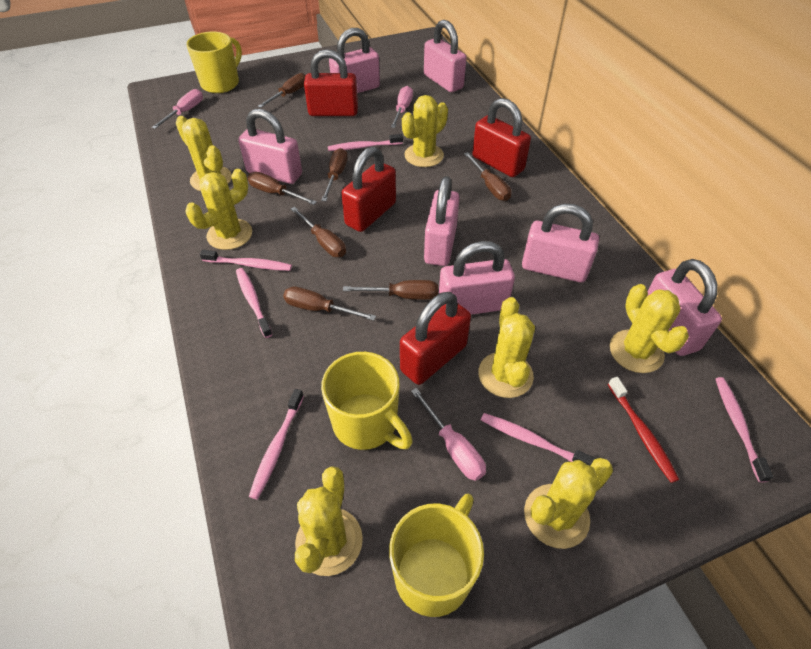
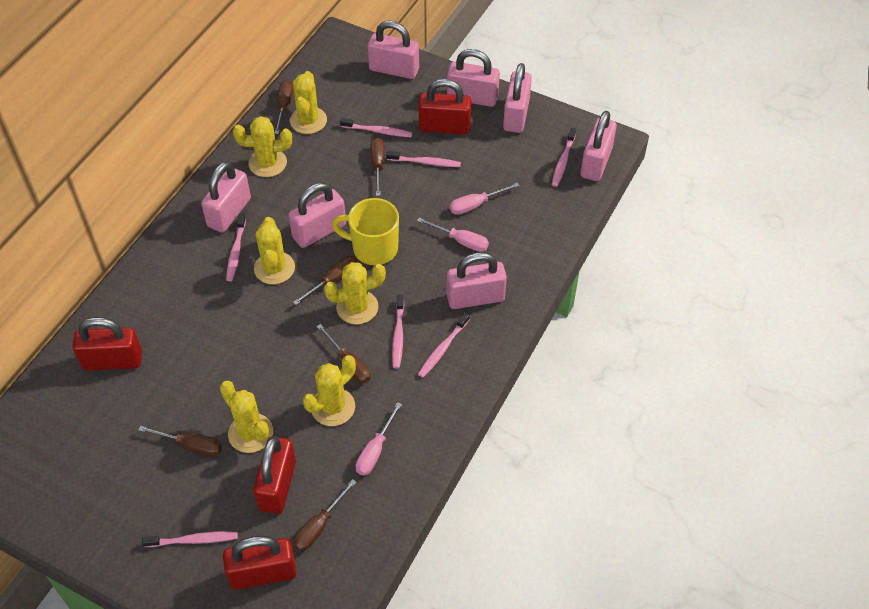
brown screwdriver: [248,172,317,205] [258,73,306,108] [283,286,376,321] [291,207,346,257] [321,148,348,201] [343,280,438,300] [464,152,511,201] = 7 -> [138,426,222,456] [274,80,293,134] [293,256,357,305] [293,479,357,552] [317,324,371,384] [370,137,384,196] = 6
pink toothbrush: [200,250,292,271] [236,268,273,338] [249,389,304,499] [328,134,403,151] [481,413,596,465] [715,377,774,482] = 6 -> [142,531,238,547] [226,214,246,281] [340,118,412,137] [386,151,461,167] [392,294,404,369] [418,313,470,378] [552,128,576,187] = 7
red toothbrush: [608,377,679,483] = 1 -> none = 0
yellow cactus: [176,116,232,191] [185,169,252,250] [295,466,363,576] [402,95,448,167] [478,297,535,398] [524,458,613,549] [610,284,689,373] = 7 -> [220,381,273,453] [233,116,292,177] [254,217,295,284] [290,71,327,134] [303,355,356,426] [324,262,386,324] = 6
yellow mug: [186,32,242,93] [321,352,413,450] [389,494,484,617] = 3 -> [332,198,399,265] = 1

